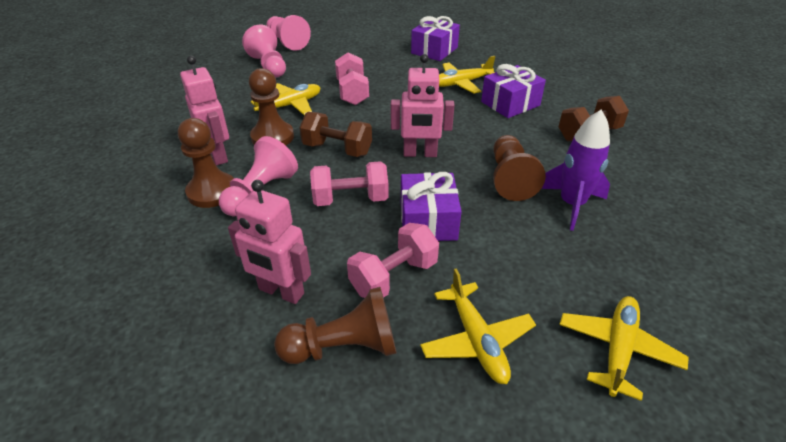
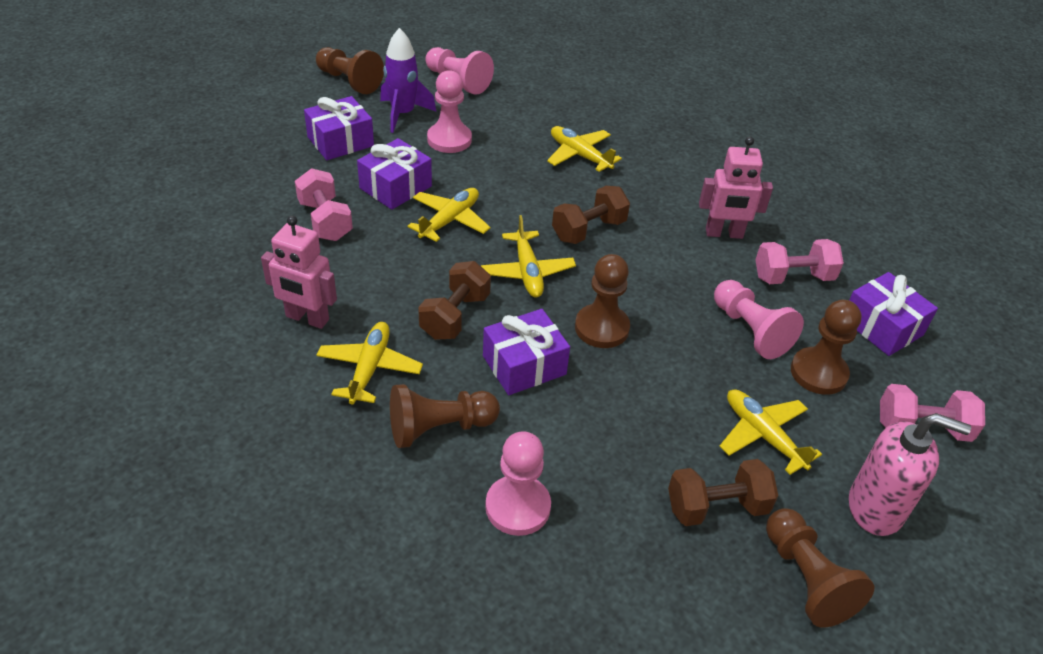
brown dumbbell: [299,112,372,157] [558,96,629,141] = 2 -> [418,261,491,340] [552,186,630,244] [668,459,778,526] = 3
brown pawn: [178,118,234,208] [249,68,294,145] [274,287,396,364] [493,135,546,201] = 4 -> [316,47,384,94] [390,384,500,448] [575,254,630,348] [766,508,875,628] [791,300,861,395] = 5
pink pawn: [219,136,298,217] [242,25,286,78] [266,15,311,51] = 3 -> [425,47,494,95] [427,70,472,153] [485,431,551,536] [714,280,804,359] = 4
pink robot: [180,56,229,165] [228,180,311,304] [391,54,455,157] = 3 -> [261,216,337,329] [699,137,773,239] = 2
pink soap dispenser: none = 0 -> [849,413,971,536] = 1
purple gift: [401,172,462,241] [411,16,460,61] [481,64,546,118] = 3 -> [304,96,374,160] [357,138,432,210] [483,309,570,395] [849,272,938,356] = 4
yellow plane: [251,83,320,115] [420,268,536,384] [439,56,495,94] [559,296,689,401] = 4 -> [317,322,423,405] [408,188,490,242] [481,215,576,298] [547,126,622,172] [720,389,822,475] = 5

